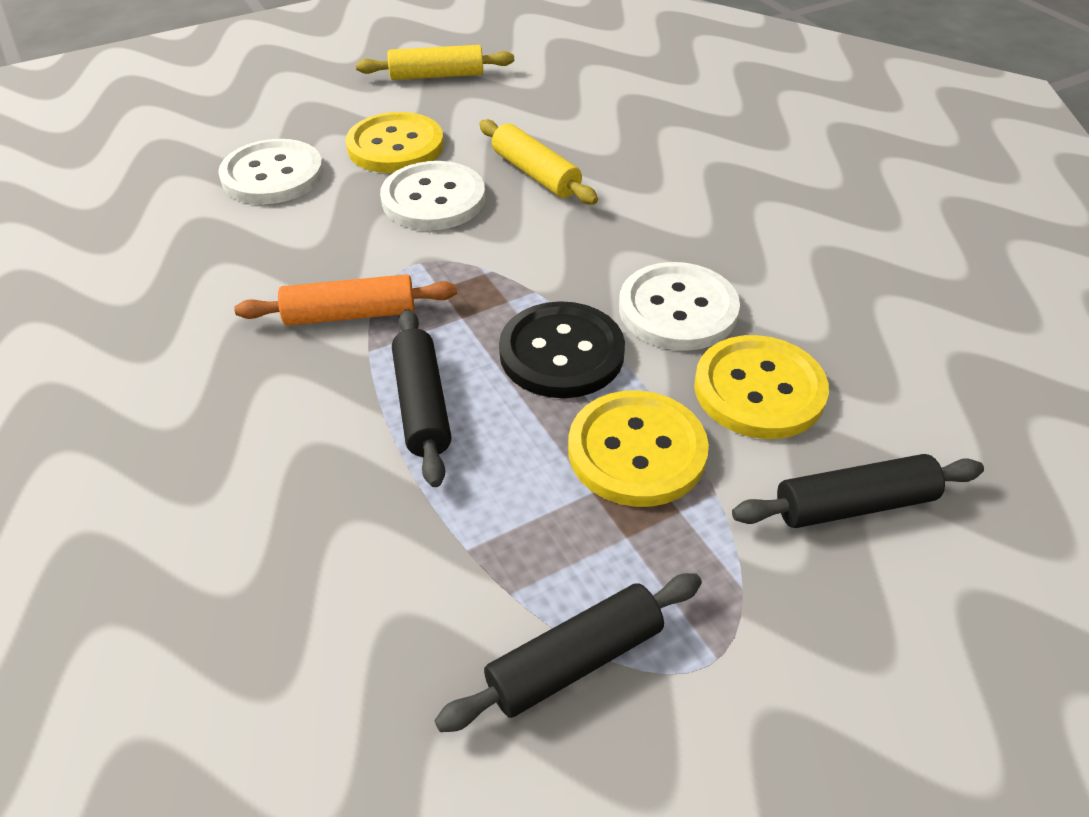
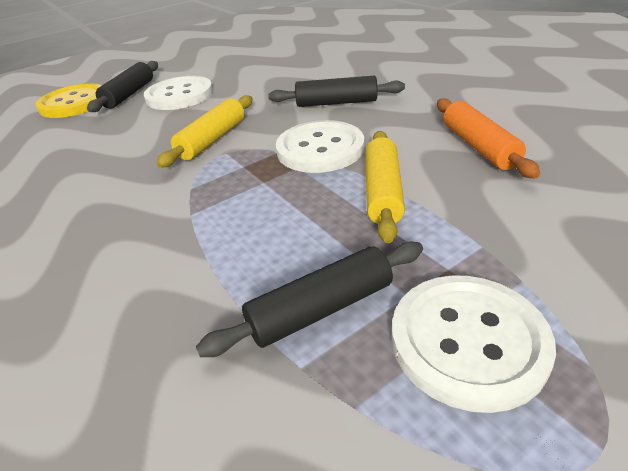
black button: [499,301,625,398] = 1 -> none = 0
yellow button: [346,112,444,173] [568,390,709,507] [694,335,829,439] = 3 -> [36,83,102,118] = 1

